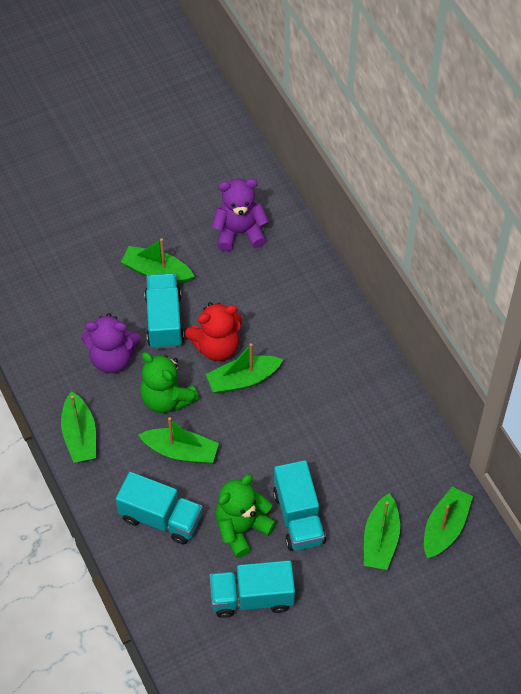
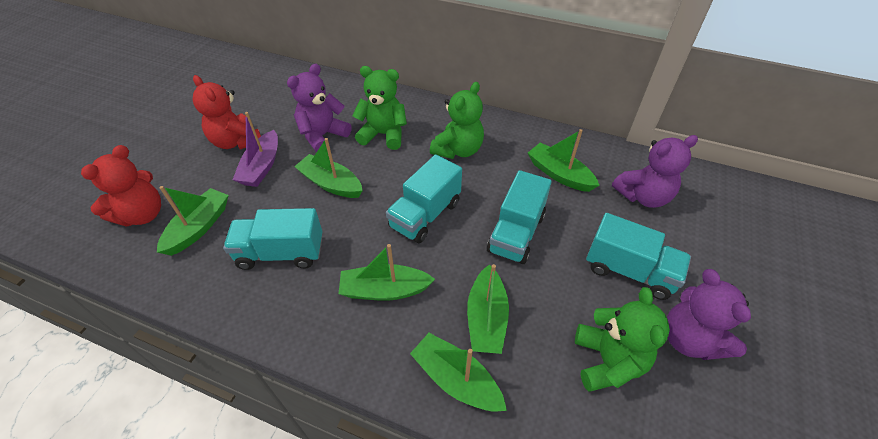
green teddy bear: [140,352,199,413] [215,474,276,558] = 2 -> [352,66,407,150] [430,82,484,159] [575,287,670,392] = 3
purple boat: none = 0 -> [233,112,278,187] = 1
purple teddy bear: [81,313,141,373] [212,179,268,251] = 2 -> [287,64,352,152] [612,135,698,208] [667,269,751,360] = 3
red teddy bear: [185,302,242,361] = 1 -> [81,145,161,227] [192,75,261,149] = 2

